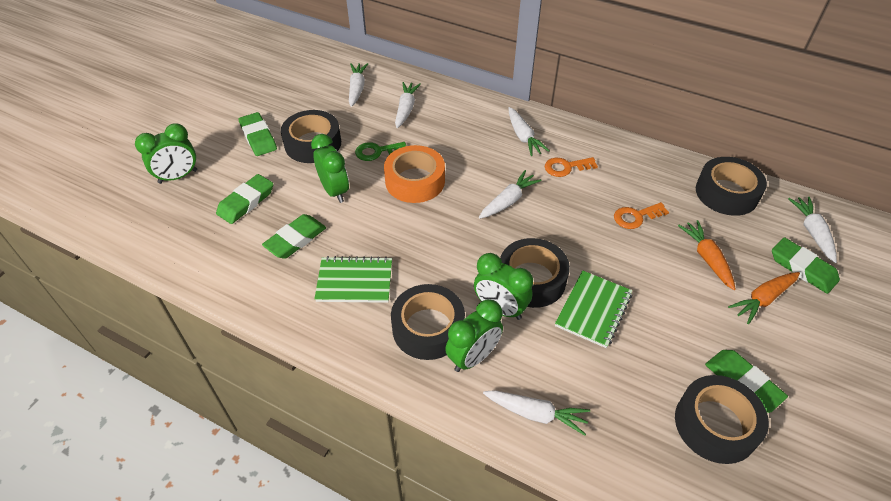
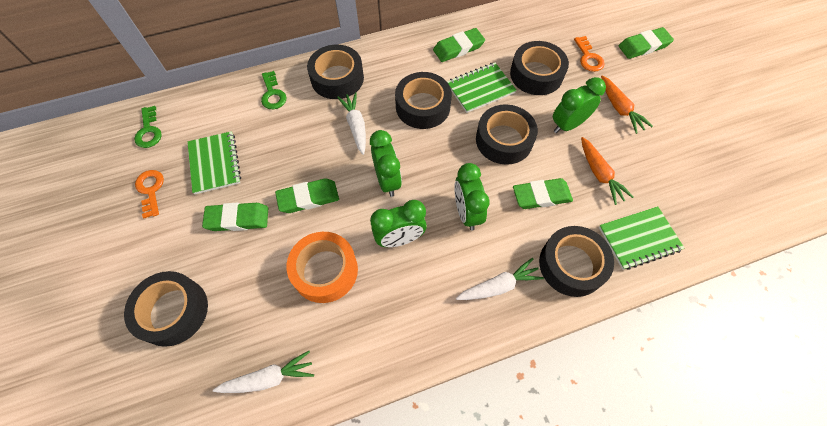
black tape: [281,110,341,163] [391,284,465,360] [500,238,570,308] [675,375,769,464] [696,157,767,216] = 5 -> [124,271,208,347] [307,45,364,99] [395,72,452,129] [476,104,538,165] [510,41,569,95] [539,226,614,297] = 6
green key: [355,142,406,161] = 1 -> [134,106,162,148] [261,71,286,109] = 2
green notebook: [314,256,392,303] [555,270,632,348] = 2 -> [187,131,241,194] [447,63,517,113] [599,206,684,270] = 3
white carrot: [349,63,368,107] [395,82,421,128] [479,170,542,219] [483,390,590,436] [509,107,550,156] [788,197,837,263] = 6 -> [213,351,314,393] [337,92,366,155] [456,258,544,300] = 3

